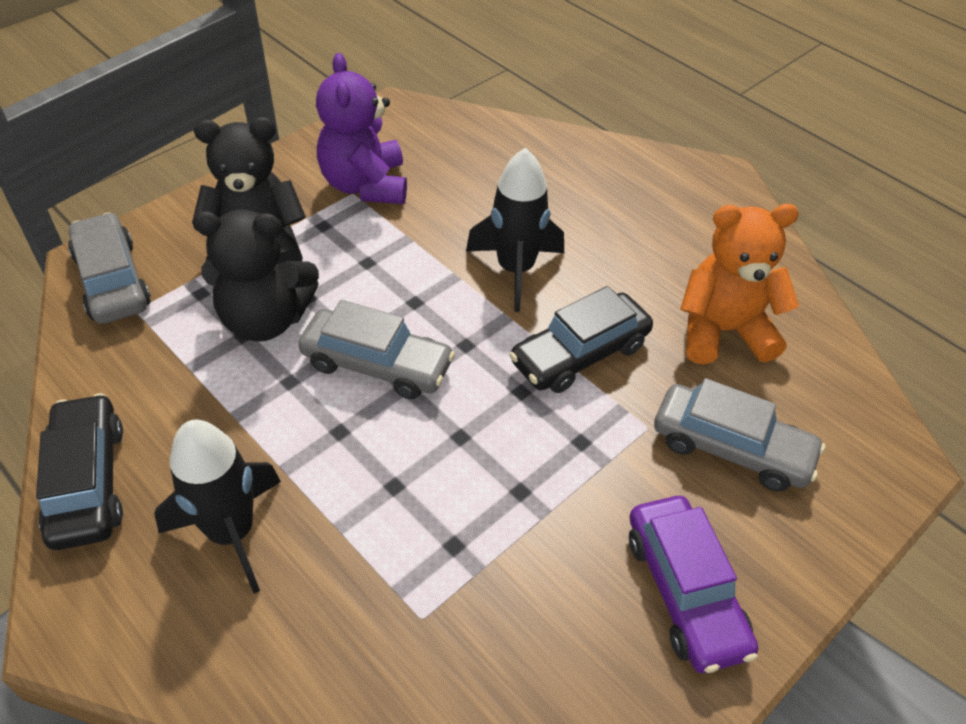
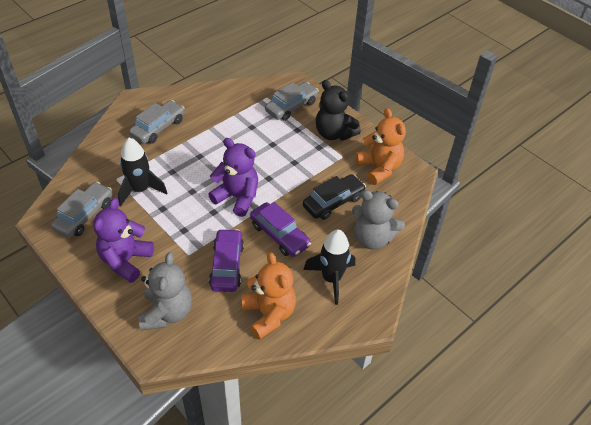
black car: [36,393,123,550] [509,286,653,393] = 2 -> [303,174,366,220] = 1
black teddy bear: [192,209,319,341] [193,117,306,265] = 2 -> [316,80,361,140] = 1
grey teddy bear: none = 0 -> [139,252,192,330] [352,190,405,249] = 2
orange teddy bear: [680,204,799,365] = 1 -> [241,252,296,340] [355,108,406,185] = 2
purple car: [629,496,758,673] = 1 -> [209,229,244,292] [250,202,311,257] = 2
purple teddy bear: [316,53,407,204] = 1 -> [93,198,154,283] [208,138,258,217] = 2

